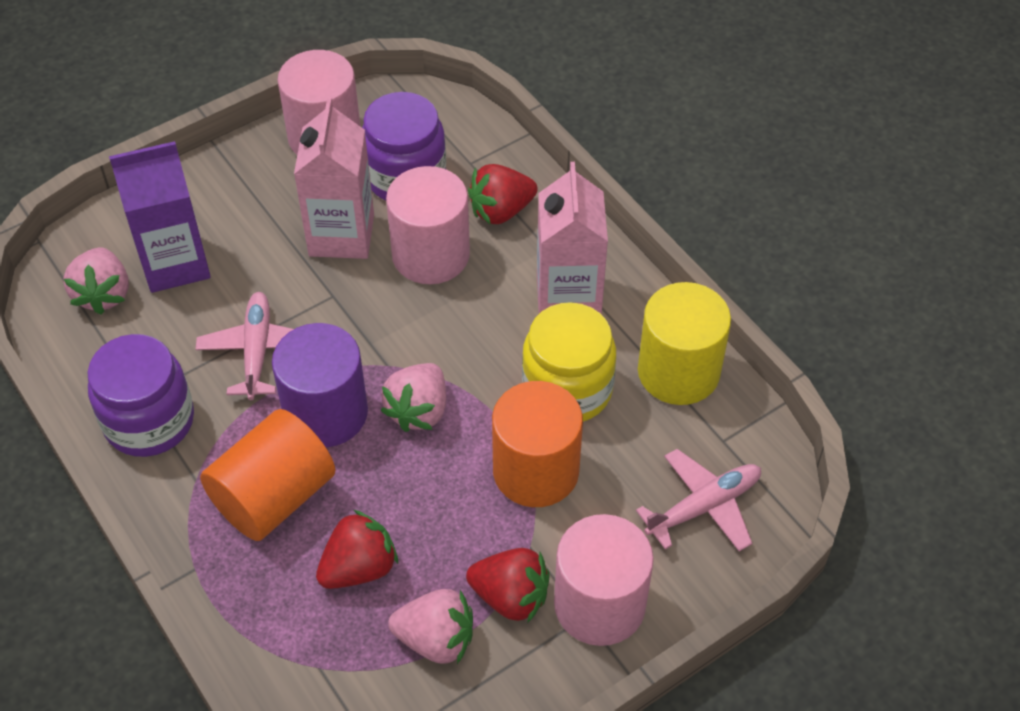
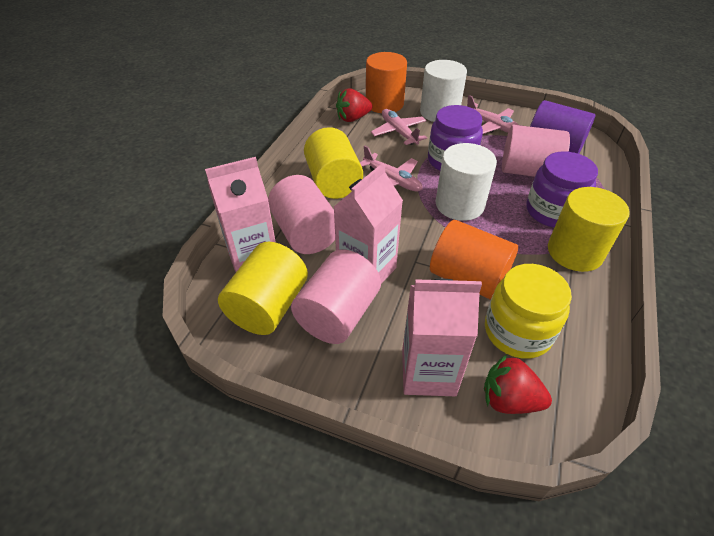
pink carton: [294,97,374,259] [537,162,608,315] = 2 -> [205,157,276,272] [334,163,403,284] [402,279,482,396] = 3
pink plane: [195,292,294,400] [636,449,761,552] = 2 -> [360,146,422,192] [371,109,427,145] [467,95,519,134] = 3
pink strawberry: [63,247,129,315] [381,363,446,432] [388,589,473,664] = 3 -> none = 0
purple carton: [109,141,211,293] = 1 -> none = 0
red strawberry: [316,510,398,589] [466,548,550,623] [468,164,538,225] = 3 -> [336,88,373,122] [484,355,552,414] = 2
white cylinder: none = 0 -> [420,60,467,122] [435,143,497,221] = 2
yellow cylinder: [638,282,731,405] = 1 -> [218,242,308,335] [304,127,363,199] [548,187,630,272] = 3

